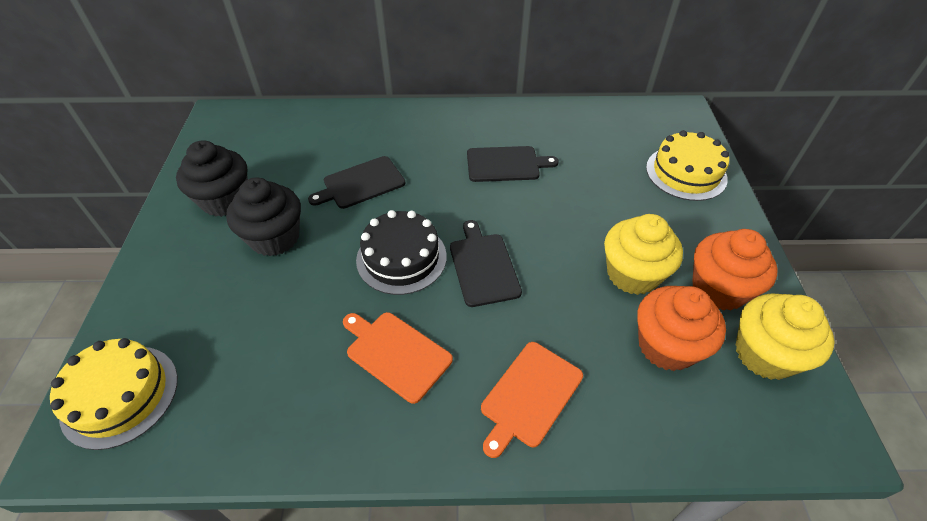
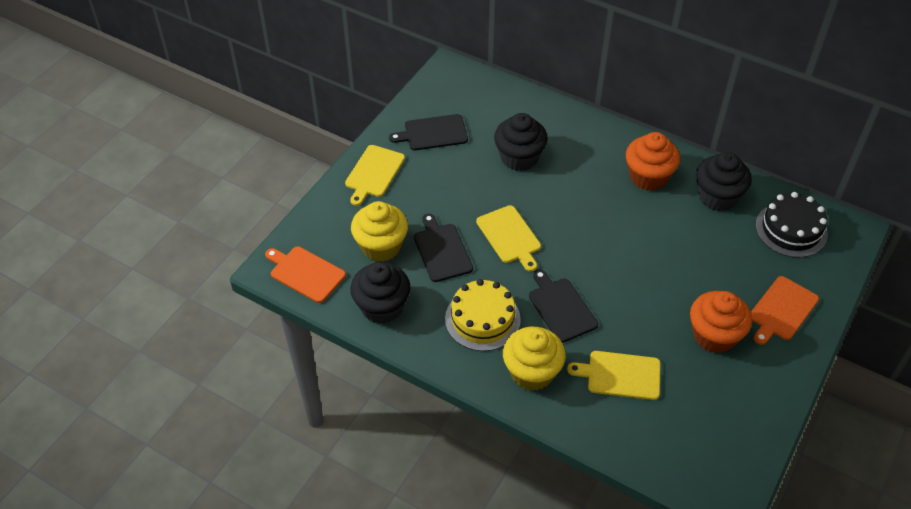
black cupcake: [176,140,248,217] [226,177,301,256] = 2 -> [350,262,410,324] [494,113,548,171] [696,152,752,211] = 3
yellow cake: [50,338,178,450] [646,130,729,201] = 2 -> [445,279,521,351] = 1
yellow cutting board: none = 0 -> [345,145,405,206] [476,205,541,271] [567,351,661,400] = 3

